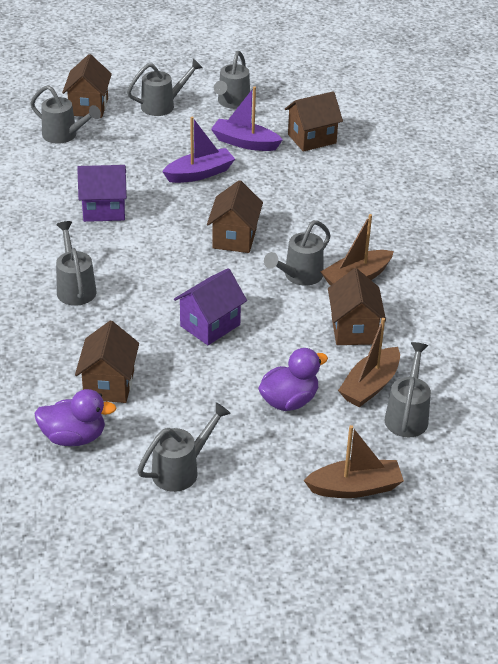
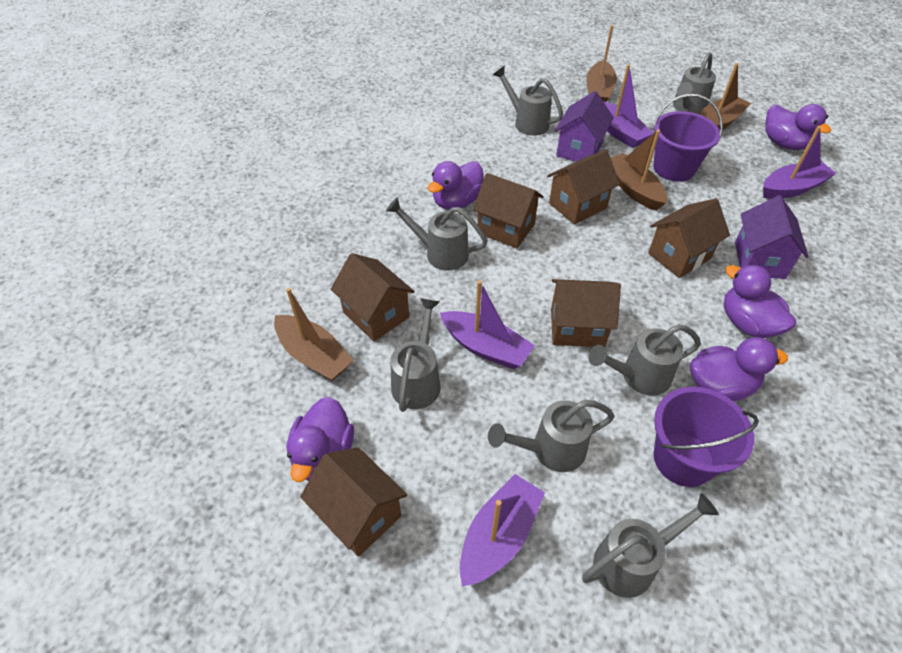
brown boat: [304,425,404,498] [321,214,394,286] [338,318,400,407] = 3 -> [274,288,354,381] [586,25,617,102] [611,130,667,211] [699,63,751,130] = 4
brown house: [62,54,112,118] [75,321,139,403] [207,180,263,253] [285,91,343,152] [328,268,386,345] = 5 -> [300,447,407,557] [331,253,415,342] [473,173,544,248] [547,150,620,225] [551,279,621,347] [648,199,730,278] = 6
purple boat: [162,117,235,183] [211,86,283,151] = 2 -> [440,280,535,369] [459,474,545,587] [603,64,654,148] [763,126,837,199] = 4
purple bucket: none = 0 -> [653,94,723,182] [654,387,759,487] = 2
purple duck: [34,389,117,446] [258,348,328,411] = 2 -> [286,397,354,482] [428,161,484,210] [690,337,788,401] [724,265,796,338] [765,104,831,150] = 5

